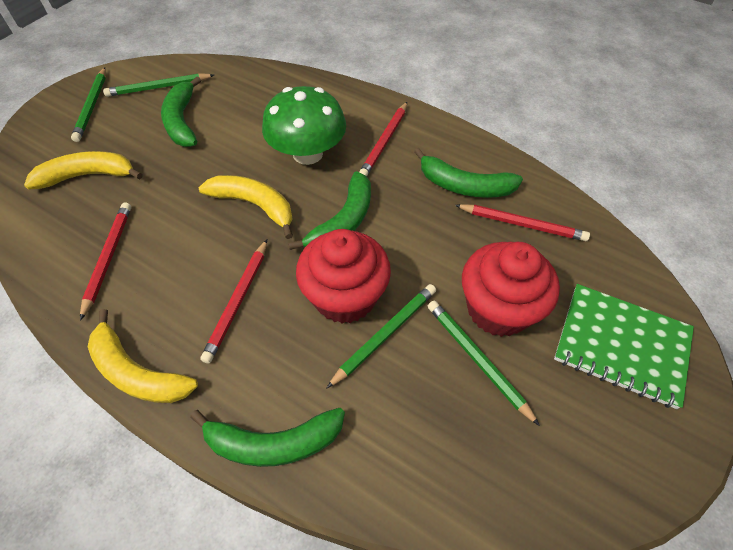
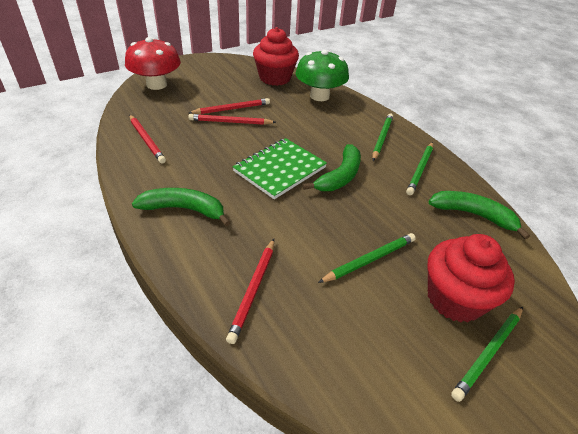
green banana: [161,76,201,147] [190,408,345,467] [288,171,371,250] [414,148,523,198] = 4 -> [132,188,231,226] [303,144,361,191] [429,191,530,239] = 3
red mushroom: none = 0 -> [125,37,181,90] = 1
yellow banana: [24,151,143,190] [87,309,198,403] [199,175,293,239] = 3 -> none = 0

